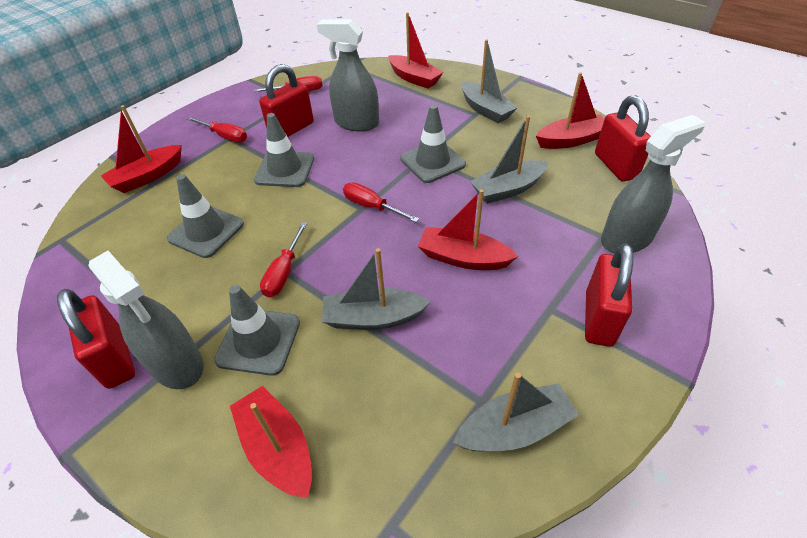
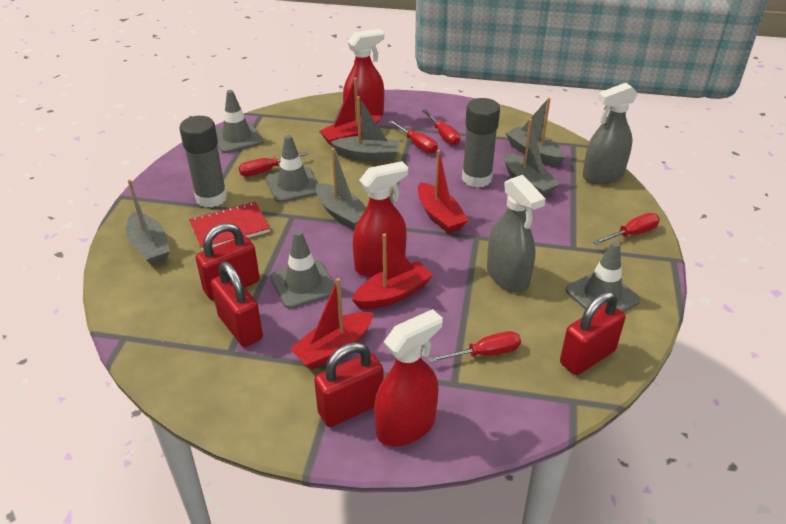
grey boat: [322,248,430,330] [453,373,579,451] [461,40,518,123] [470,115,549,204] = 4 -> [126,179,170,266] [316,148,367,230] [331,96,400,161] [504,119,560,196] [505,98,566,166] = 5
grey glue stick: none = 0 -> [179,116,227,208] [462,98,500,188] = 2
grey spray bottle: [88,251,204,389] [317,19,379,132] [601,115,705,253] = 3 -> [487,175,546,292] [582,83,638,184] = 2
red boat: [101,105,182,193] [230,386,312,498] [388,12,443,89] [418,189,518,270] [536,72,605,149] = 5 -> [290,278,373,370] [319,78,381,148] [352,233,433,309] [418,150,469,233] = 4
red notebook: none = 0 -> [189,202,270,250] = 1
red screwdriver: [187,117,247,143] [254,76,323,92] [260,222,308,297] [343,182,419,222] = 4 -> [239,152,309,177] [389,120,438,153] [422,109,460,146] [428,331,521,363] [593,213,660,245] = 5
red spray bottle: none = 0 -> [343,29,384,118] [353,161,408,277] [374,309,443,447] = 3

